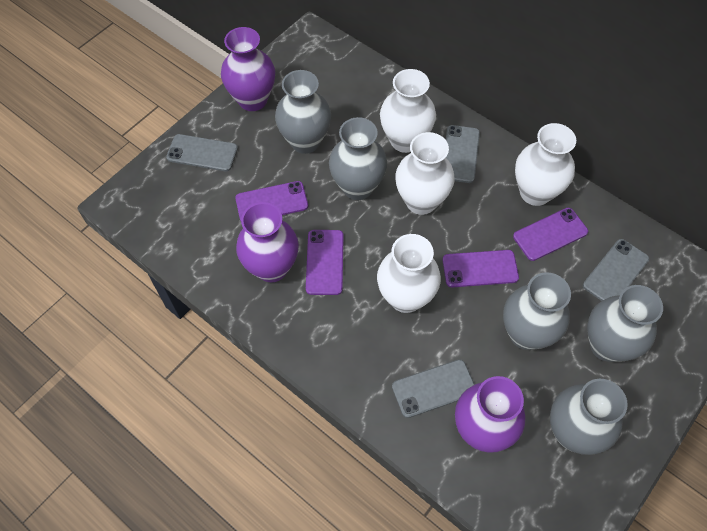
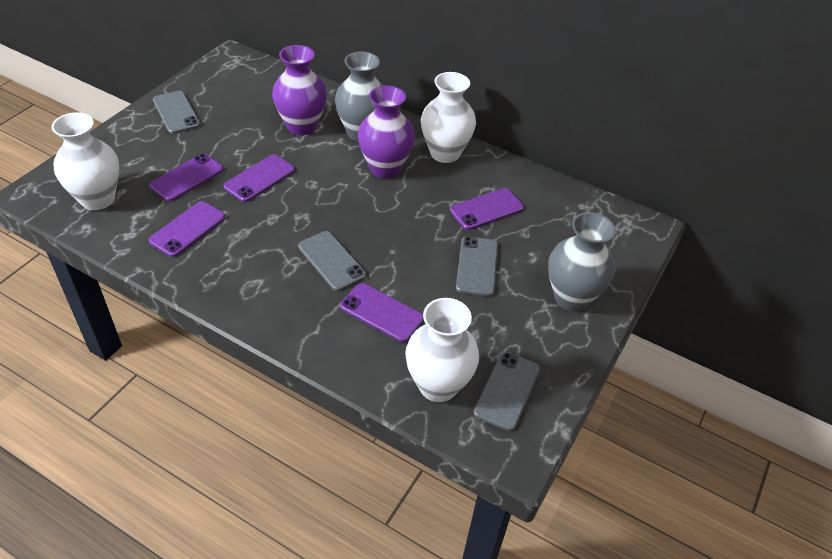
grey vase: [275,70,331,154] [329,117,387,200] [503,272,571,350] [550,379,628,455] [587,285,663,362] = 5 -> [335,51,383,142] [548,212,615,311] = 2
purple phone: [235,181,308,221] [306,230,344,295] [443,250,519,287] [513,208,588,261] = 4 -> [149,153,224,201] [149,201,226,257] [223,154,295,202] [340,283,424,342] [450,188,524,230] = 5
purple vase: [221,27,275,111] [236,202,299,282] [455,376,525,453] = 3 -> [272,45,327,136] [358,85,415,178] = 2
white vase: [377,234,441,313] [380,69,436,153] [395,132,455,215] [515,123,576,206] = 4 -> [51,112,119,210] [405,298,479,402] [421,72,476,163] = 3

